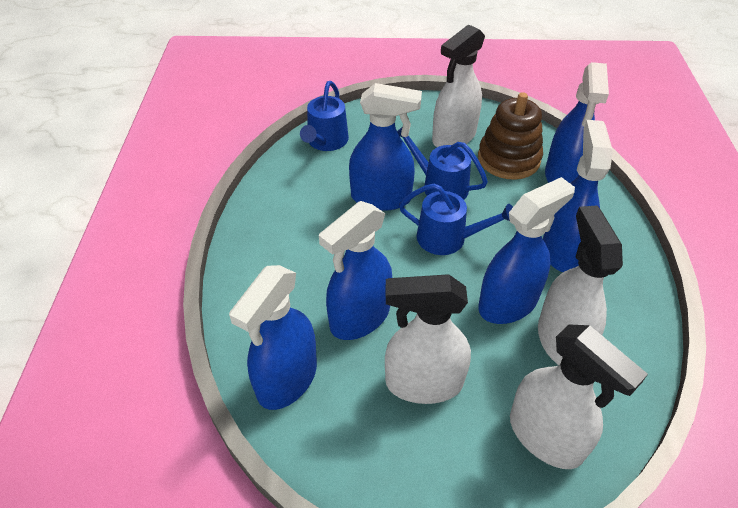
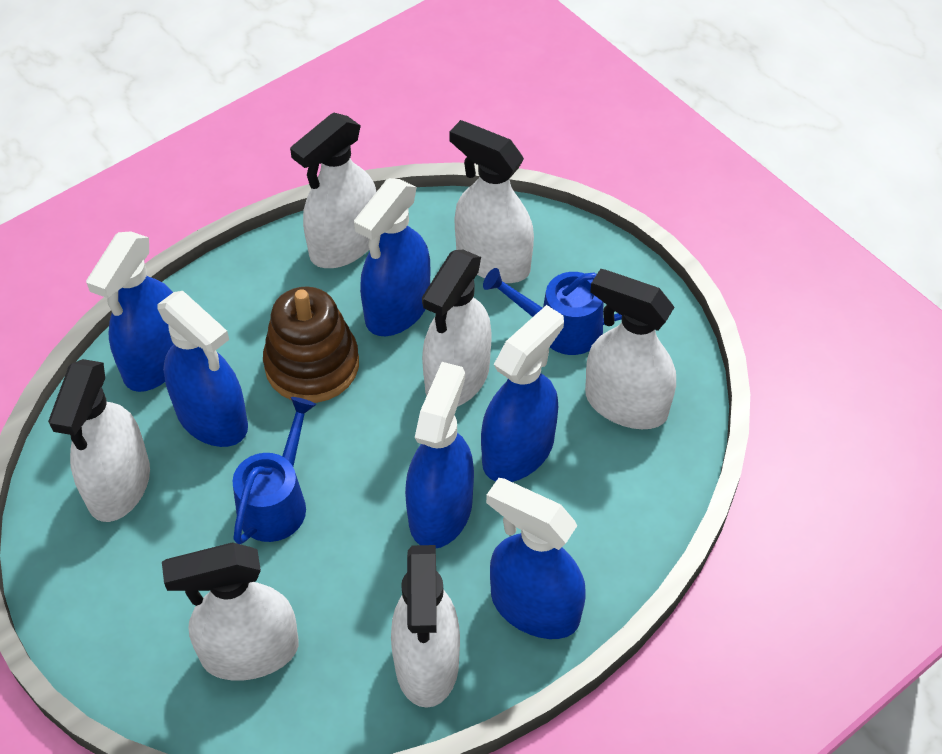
blue watering can: [300,81,349,151] [397,127,488,200] [399,183,513,255] = 3 -> [233,397,316,544] [483,268,622,355] = 2
white spray bottle: [385,274,471,404] [432,25,485,147] [510,325,648,469] [538,205,623,365] = 4 -> [48,359,150,522] [162,542,299,681] [290,113,377,268] [391,545,460,708] [422,250,492,407] [449,120,534,283] [585,269,676,429] = 7

